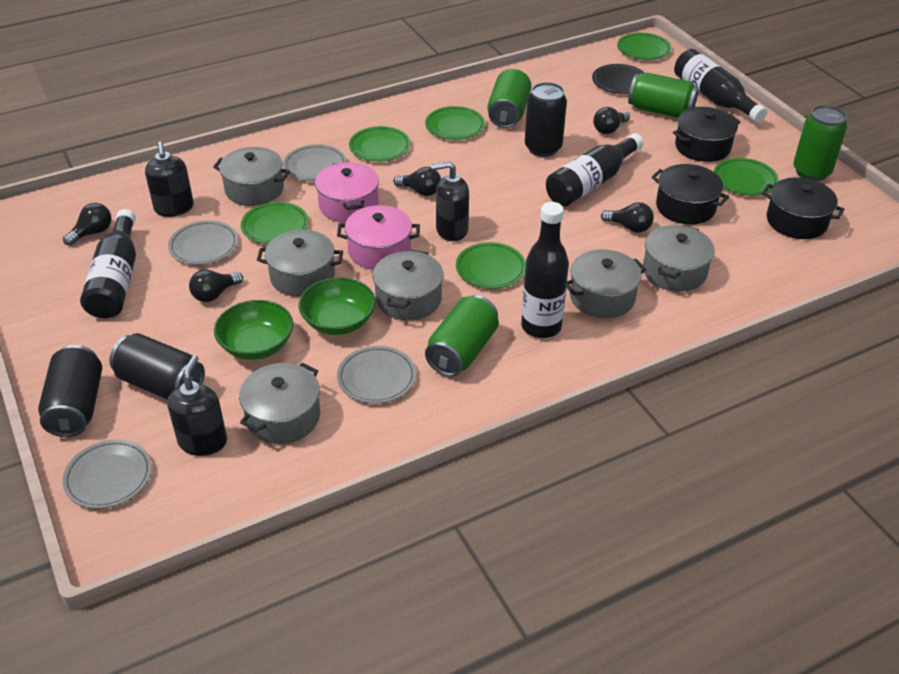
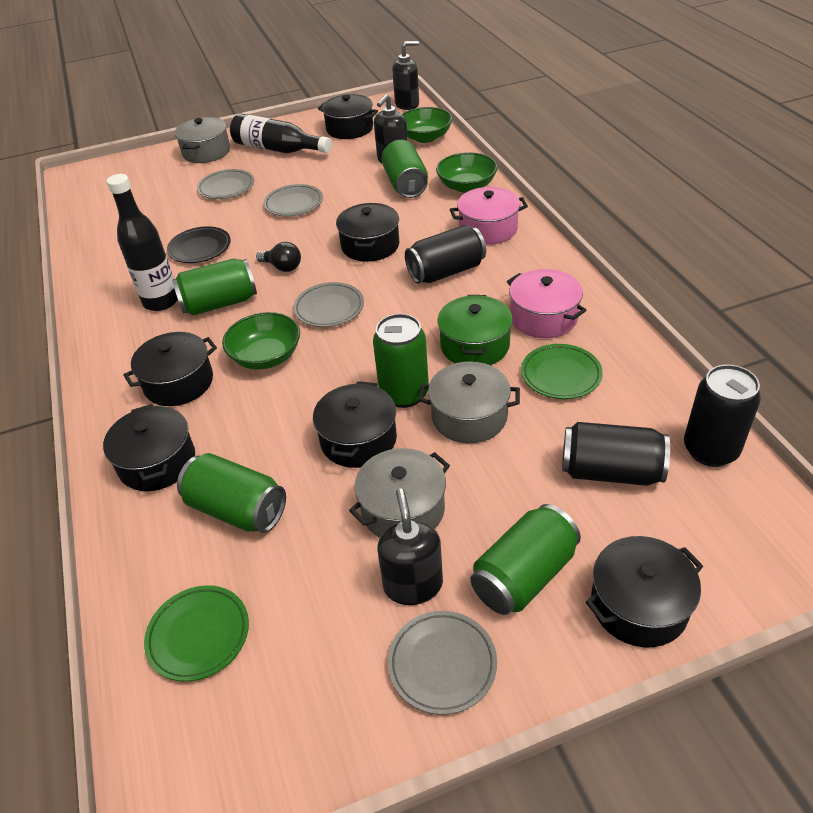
black bottle: [80,209,136,319] [521,202,569,338] [546,133,644,207] [674,49,767,123] = 4 -> [107,174,178,311] [230,113,332,153] = 2
black light bulb: [63,203,112,246] [189,270,243,302] [393,167,441,196] [593,107,630,134] [601,202,654,233] = 5 -> [256,242,301,272] = 1
black pot: [651,164,729,225] [673,107,740,162] [762,177,845,239] = 3 -> [103,404,195,491] [123,332,217,406] [313,381,397,468] [318,94,378,139] [336,203,399,262] [586,536,703,648] = 6
green bowl: [214,300,293,360] [299,277,376,335] = 2 -> [222,312,300,370] [402,107,453,143] [436,152,498,193] = 3
green can: [425,295,499,377] [487,69,532,128] [628,73,699,118] [793,105,847,181] = 4 -> [172,258,257,315] [177,453,286,533] [373,314,429,408] [381,140,428,198] [470,504,581,615] = 5
green plate: [241,202,309,244] [349,126,410,162] [425,106,485,140] [456,242,526,289] [617,33,672,60] [714,158,779,196] = 6 -> [144,585,249,682] [521,344,603,399] = 2
green pot: none = 0 -> [438,295,513,365] = 1
grey pot: [213,147,290,206] [239,363,320,444] [257,230,343,297] [373,250,444,320] [567,249,646,318] [643,225,715,292] = 6 -> [175,117,230,163] [349,448,450,537] [419,361,520,443] = 3

